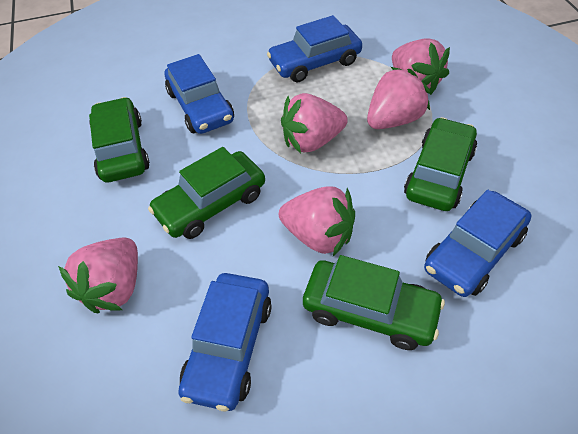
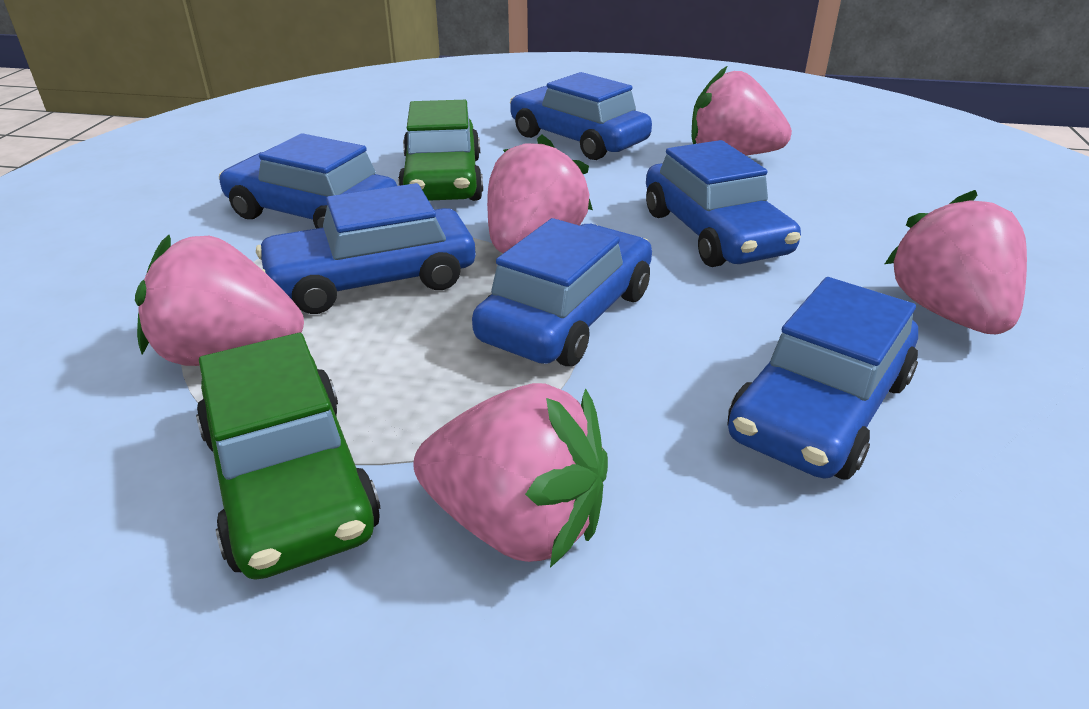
blue car: [165,54,234,134] [178,273,272,411] [267,15,362,82] [424,190,532,297] = 4 -> [219,133,397,228] [256,183,475,314] [472,218,652,366] [510,72,652,160] [646,140,801,267] [727,277,918,480] = 6
green car: [89,97,150,183] [148,147,265,239] [303,255,445,350] [404,117,477,211] = 4 -> [196,333,380,580] [398,100,483,201] = 2

